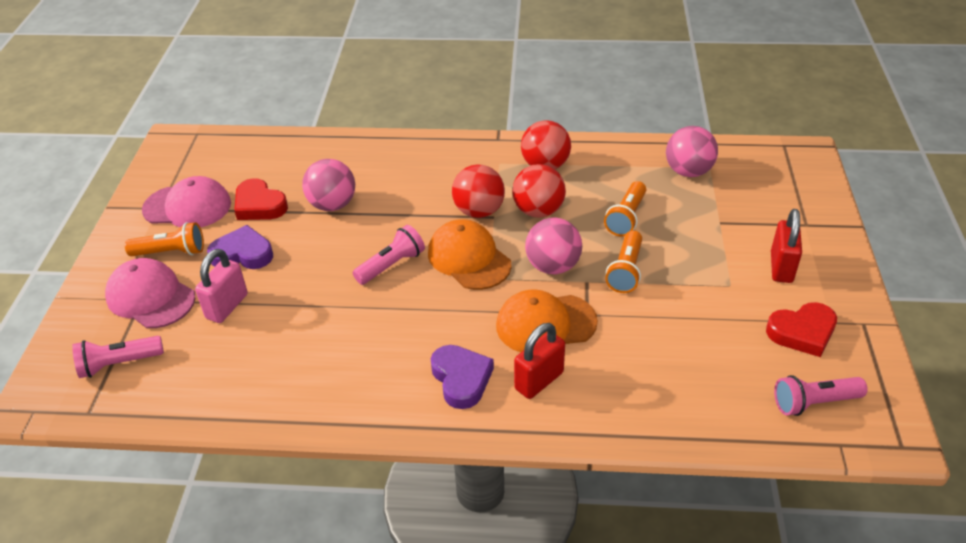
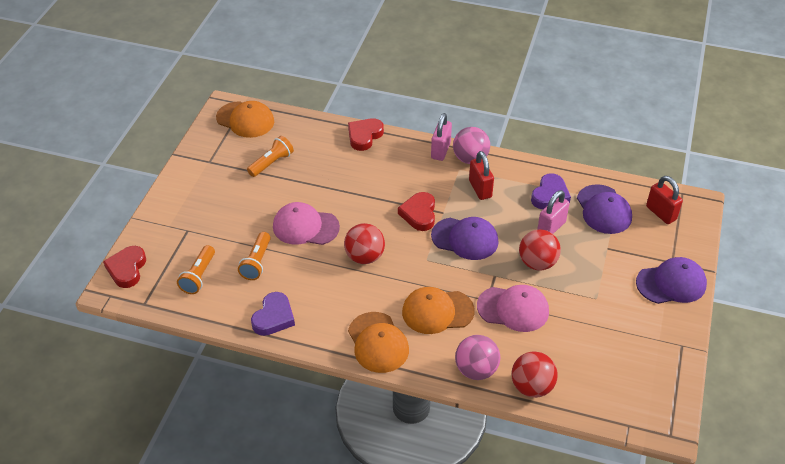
orange cap: [428,219,512,290] [496,289,598,353] = 2 -> [216,101,274,138] [348,312,409,373] [402,287,475,334] = 3
pink ball: [302,159,355,211] [525,218,582,274] [666,126,718,177] = 3 -> [453,127,490,164] [455,335,500,380] = 2
pink flashlight: [72,336,164,378] [353,225,425,285] [774,375,868,416] = 3 -> none = 0
pink padlock: [195,249,248,323] = 1 -> [431,113,452,161] [538,190,570,234] = 2
purple cap: none = 0 -> [431,217,498,260] [577,184,632,234] [636,257,707,304] = 3
red heart: [234,178,288,220] [766,302,837,357] = 2 -> [103,246,146,288] [348,118,384,151] [398,192,435,231] = 3

